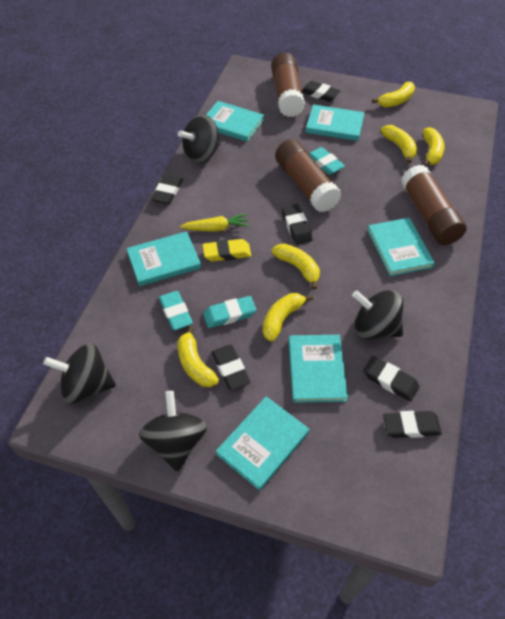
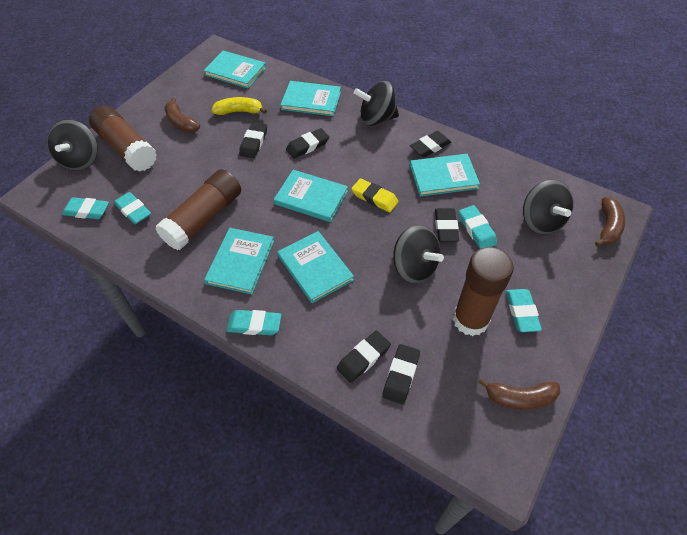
brown banana: none = 0 -> [164,97,200,133] [478,378,560,410] [595,197,625,247] = 3
turquoise eraser: [159,291,193,330] [203,296,256,328] [309,147,345,175] = 3 -> [62,197,109,219] [114,192,151,224] [227,310,281,335] [459,205,497,249] [506,289,542,332] = 5
yellow banana: [178,326,219,387] [263,293,313,342] [272,244,320,290] [372,82,415,107] [381,125,417,163] [423,127,445,167] = 6 -> [211,97,267,115] = 1
yellow carrot: [180,213,250,232] = 1 -> none = 0

